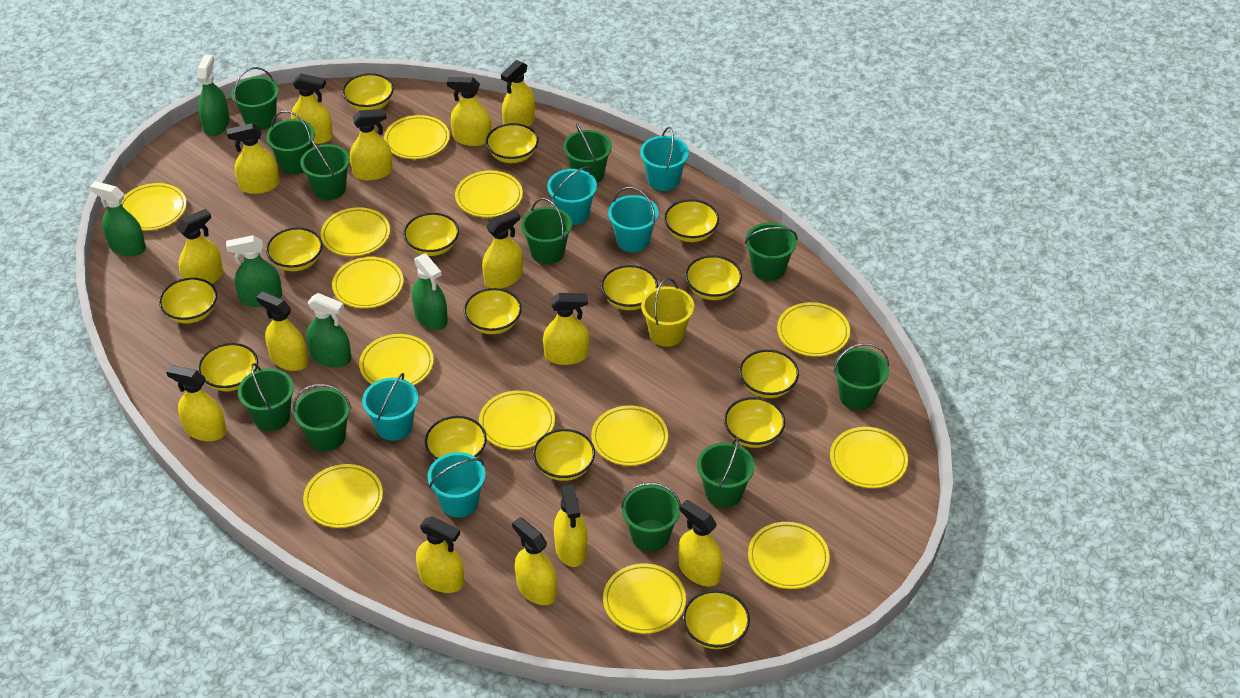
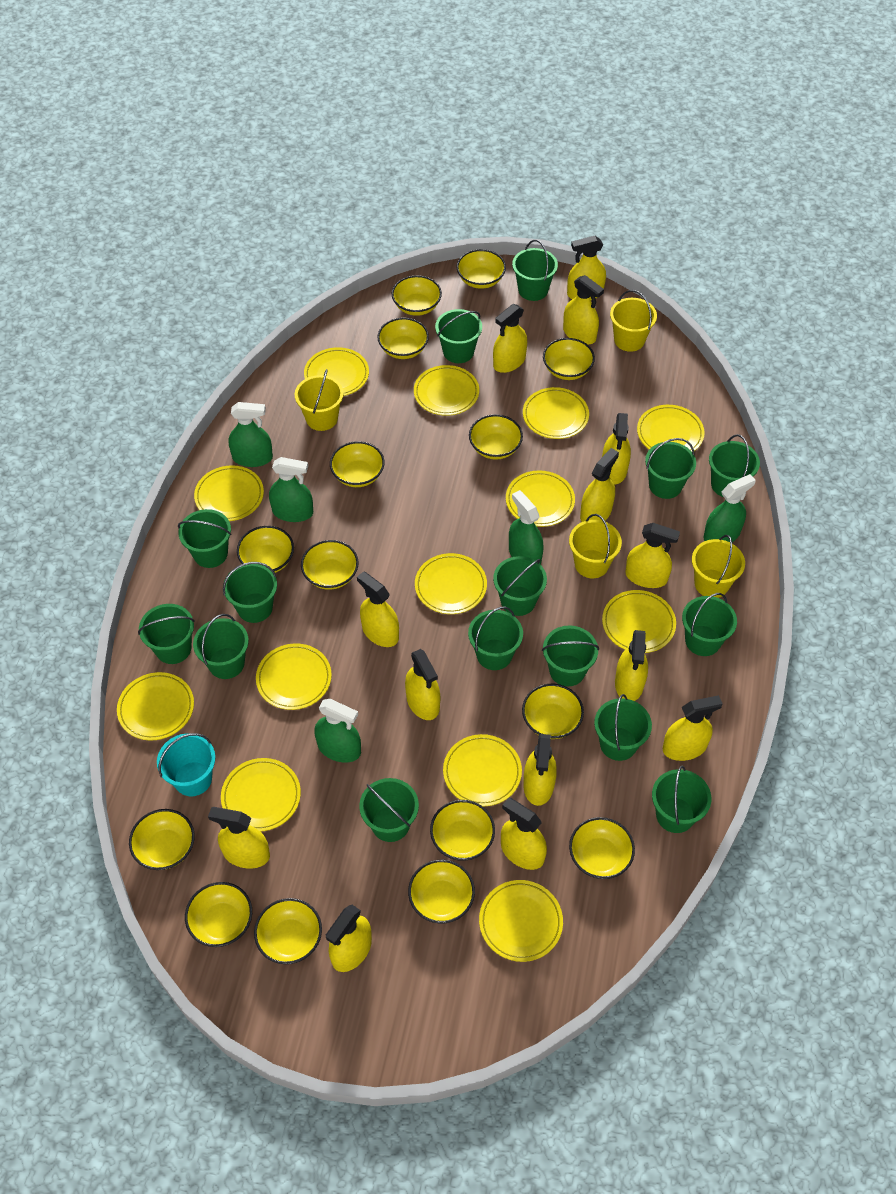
green bucket: [231,67,279,130] [238,363,294,431] [266,111,315,174] [293,384,351,451] [300,139,350,200] [521,198,572,264] [563,123,612,183] [621,482,681,551] [697,438,755,508] [745,223,797,281] [834,343,889,410] = 11 -> [138,604,195,664] [178,509,231,568] [193,614,249,679] [223,562,277,623] [359,778,419,842] [435,309,482,363] [468,607,523,670] [493,556,547,616] [512,240,558,301] [542,625,599,686] [594,694,652,761] [645,438,696,499] [652,766,711,833] [682,593,737,656] [709,434,760,497] = 15
turquoise bucket: [362,373,418,441] [427,452,486,518] [547,167,597,225] [608,187,659,252] [640,127,689,191] = 5 -> [157,733,216,796] = 1
yellow bucket: [641,278,694,347] = 1 -> [295,369,344,431] [569,514,622,578] [610,290,657,352] [692,535,745,598] = 4

